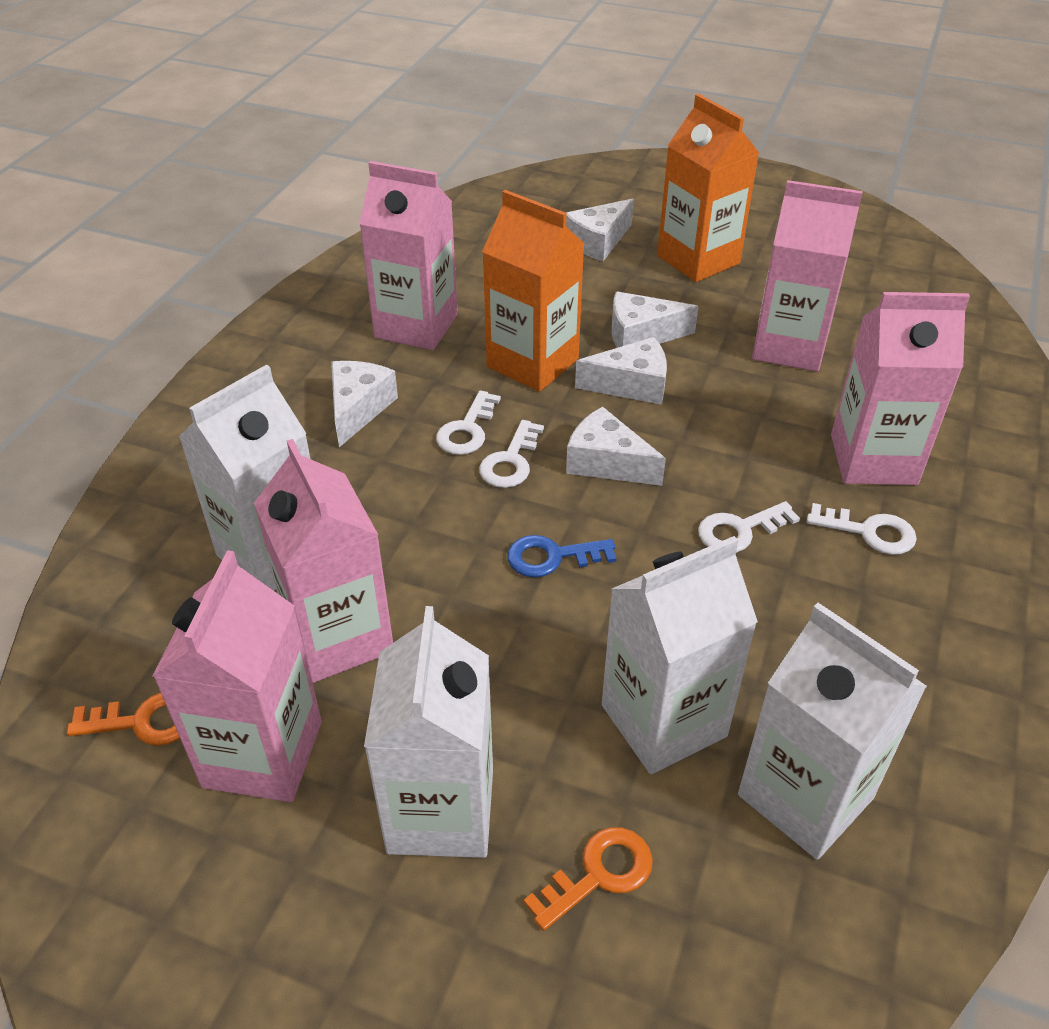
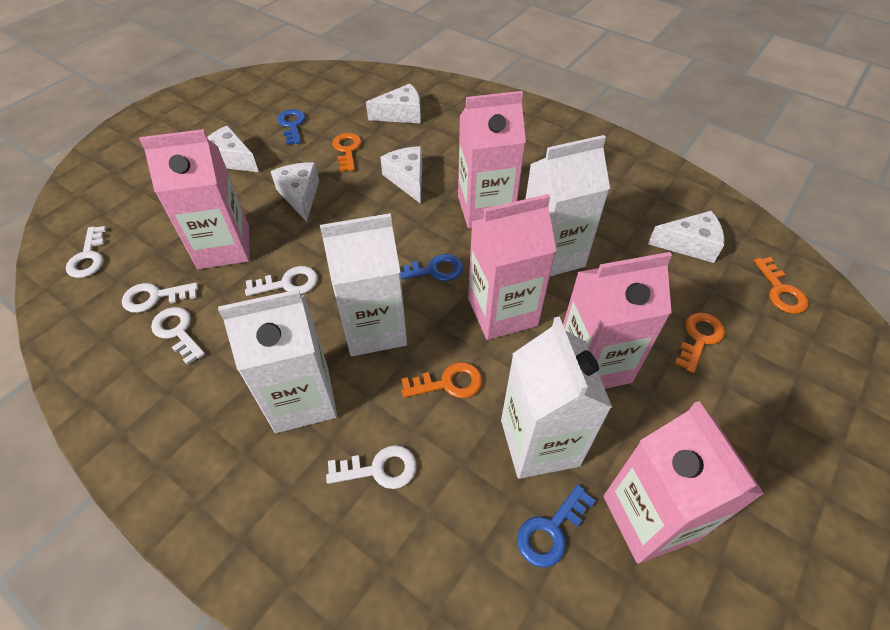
blue key: [507,535,616,578] = 1 -> [277,109,305,145] [399,254,463,281] [517,485,596,568] = 3
orange carton: [482,190,585,392] [657,94,759,282] = 2 -> none = 0
orange key: [67,693,180,746] [524,827,653,931] = 2 -> [332,133,362,172] [401,362,482,398] [675,313,725,373] [754,257,809,314] = 4
white key: [436,391,501,455] [479,420,544,488] [698,501,800,553] [807,503,917,555] = 4 -> [66,226,106,278] [122,282,198,313] [151,307,205,365] [245,266,318,296] [326,445,417,489] = 5

